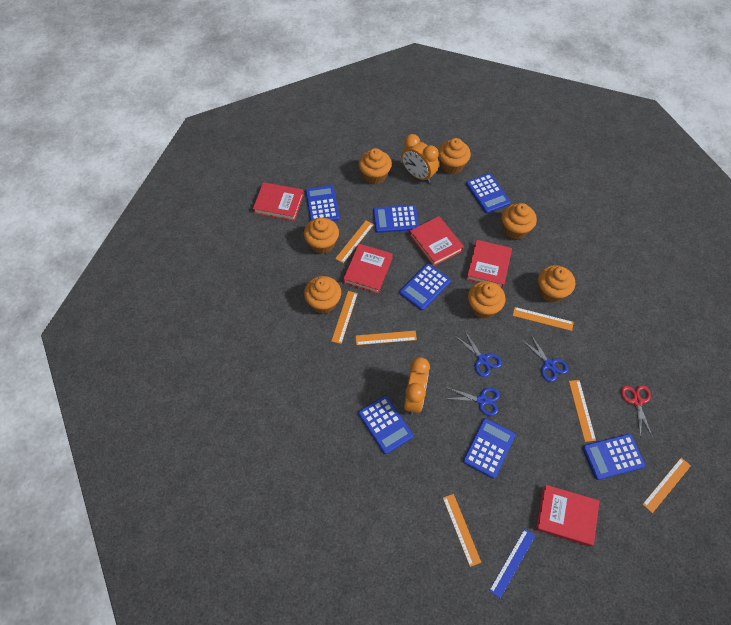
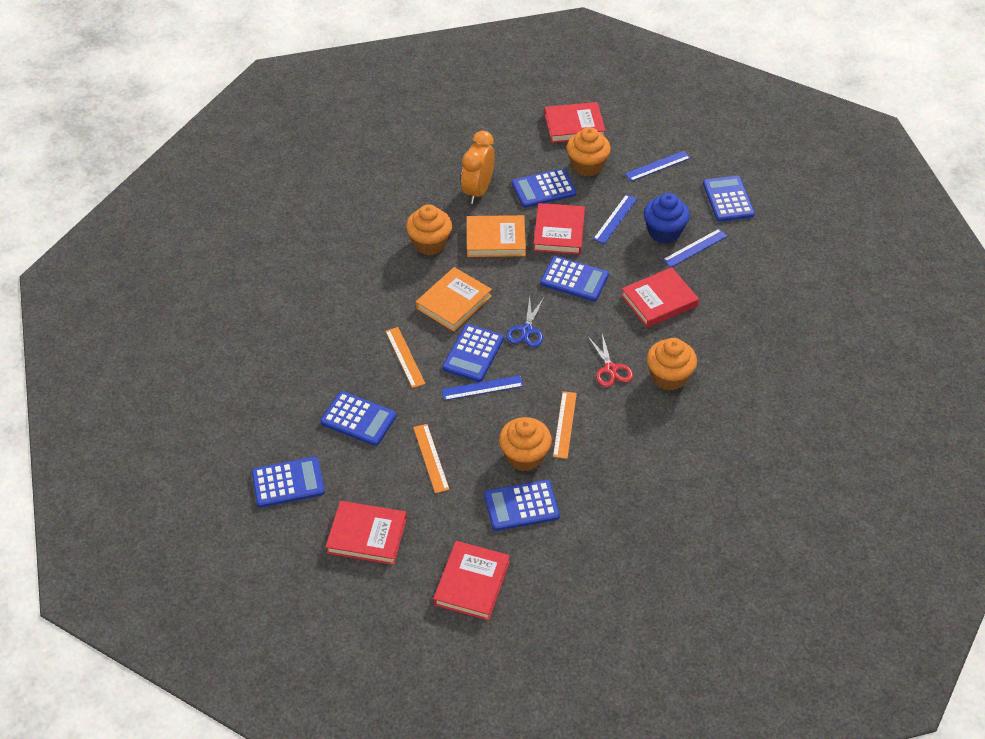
blue cupcake: none = 0 -> [644,193,690,244] = 1
blue ruler: [489,529,535,598] = 1 -> [442,375,523,400] [593,194,637,244] [625,151,690,181] [663,229,727,268] = 4
blue scissors: [444,387,500,416] [455,330,502,377] [521,335,568,382] = 3 -> [506,297,544,347] = 1
orange book: none = 0 -> [416,267,492,332] [467,215,526,257] = 2
orange clock: [401,134,439,183] [404,357,430,415] = 2 -> [461,131,495,204] = 1
orange cupcake: [304,218,339,254] [304,276,341,314] [359,148,392,185] [438,138,471,174] [468,281,505,319] [502,203,537,240] [538,265,575,303] = 7 -> [406,204,452,255] [499,417,552,471] [566,127,611,177] [647,338,697,391] = 4
orange ruler: [331,291,358,344] [335,220,374,263] [356,331,417,345] [443,494,481,567] [513,307,574,331] [569,380,596,442] [642,458,691,513] = 7 -> [385,327,425,388] [413,424,450,493] [553,391,577,459] = 3

